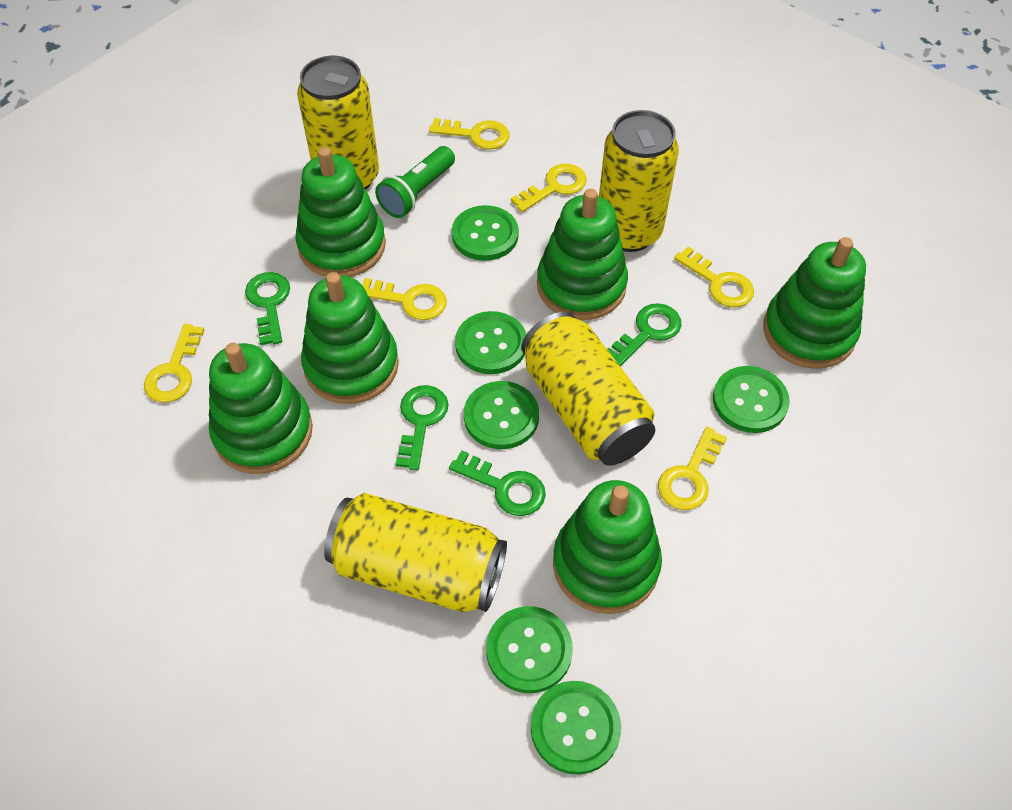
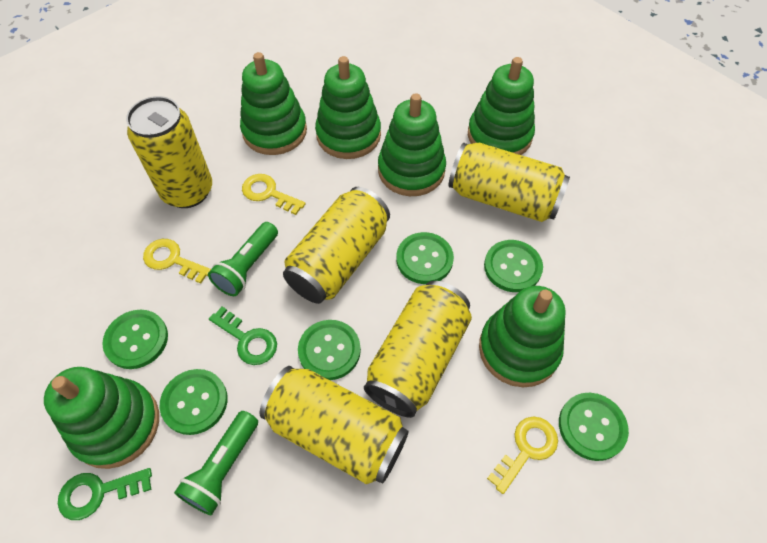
green flashlight: [375,146,455,218] = 1 -> [174,411,258,515] [208,222,278,296] = 2
green key: [245,272,290,345] [396,385,449,470] [449,450,546,516] [607,303,682,366] = 4 -> [58,468,152,520] [209,307,277,365] = 2
yellow can: [297,56,379,190] [324,493,507,612] [521,312,655,466] [599,110,679,252] = 4 -> [126,96,212,208] [260,366,409,484] [283,187,390,304] [364,281,472,418] [449,142,570,222] = 5
yellow key: [144,324,204,403] [362,278,447,320] [429,118,510,150] [511,164,587,212] [658,427,727,510] [674,246,754,307] = 6 -> [143,239,211,284] [242,174,306,215] [487,417,558,494] = 3

